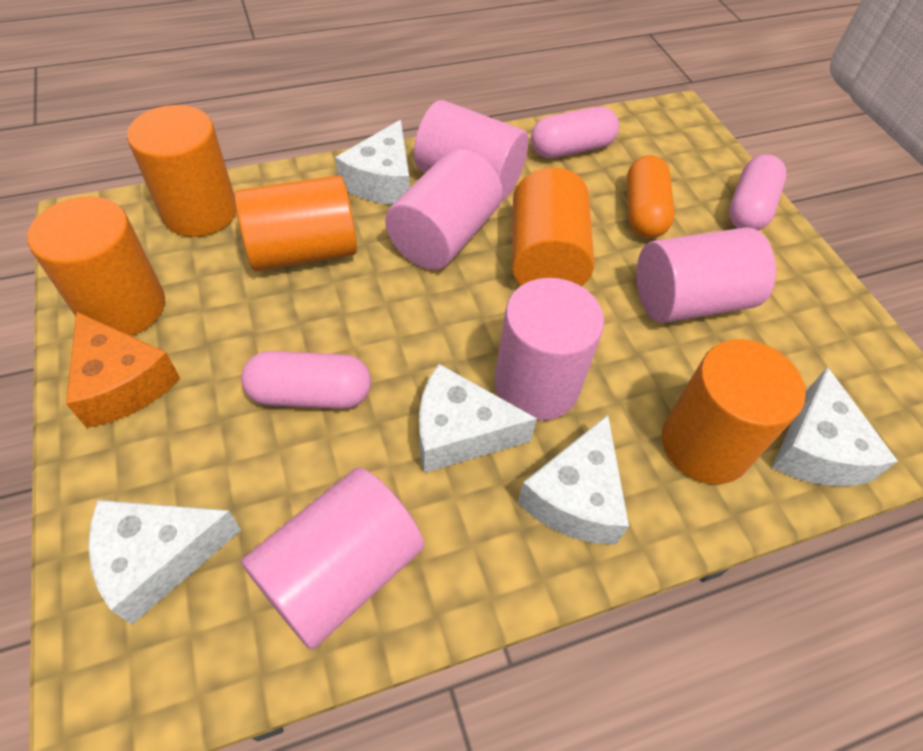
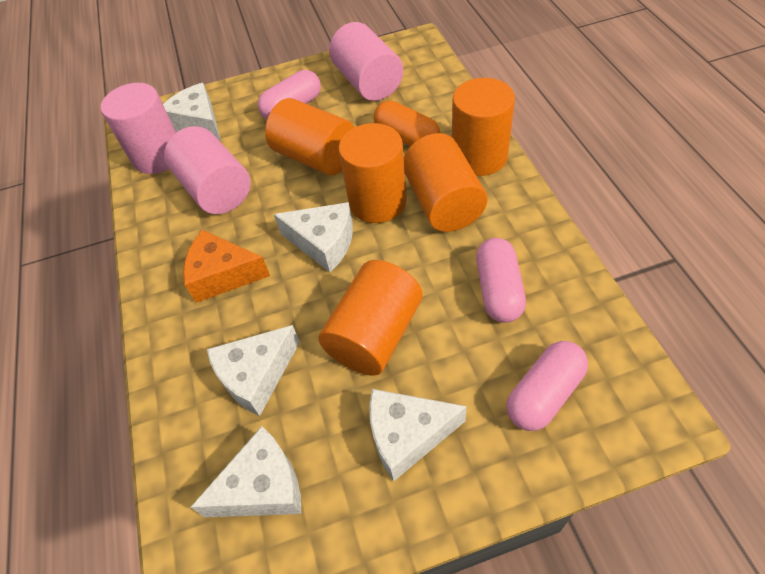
pink cylinder: [241,468,424,650] [385,149,503,270] [414,100,529,201] [495,278,604,421] [637,227,776,323] = 5 -> [101,83,176,174] [164,126,251,214] [329,22,403,101] = 3

